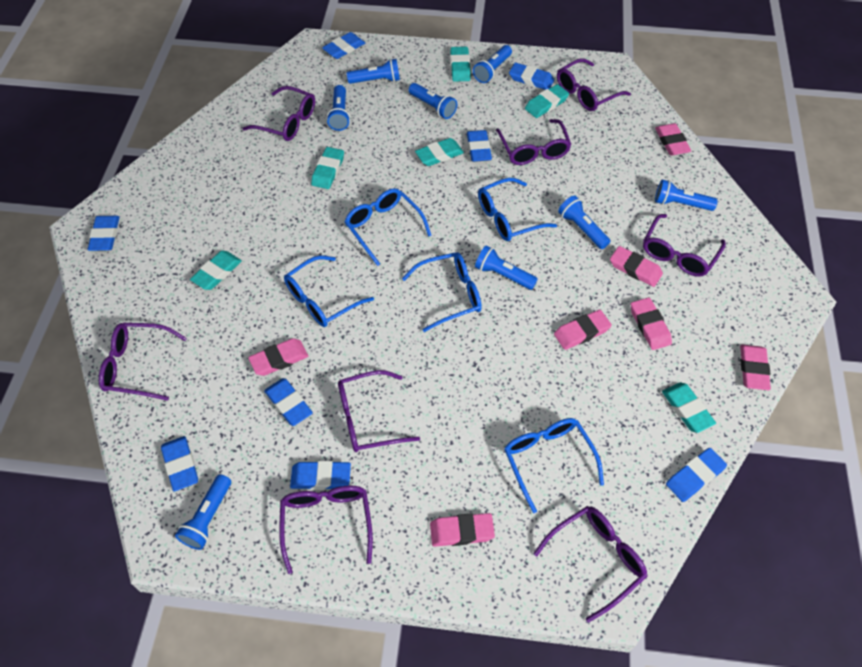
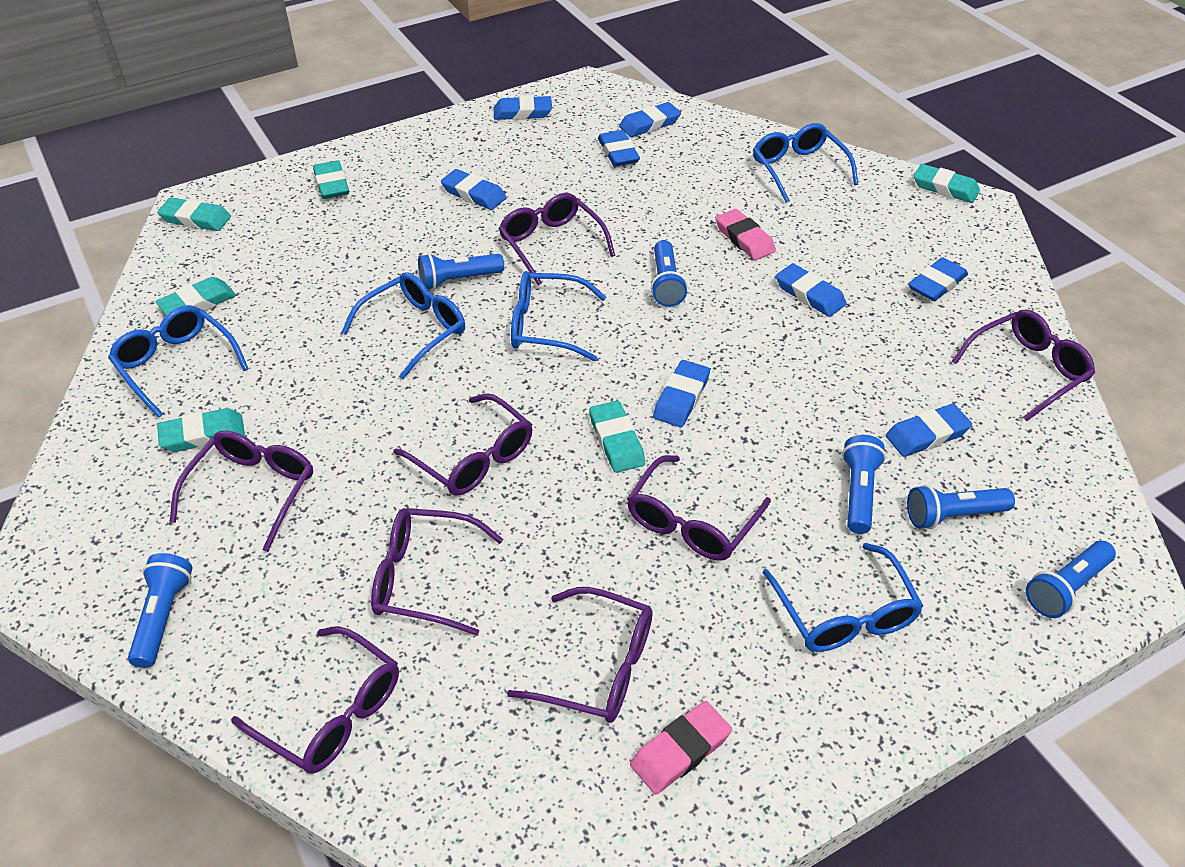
blue flashlight: [175,474,231,550] [327,85,350,131] [347,59,400,84] [409,83,457,119] [473,45,512,83] [475,245,538,290] [558,196,610,249] [655,180,718,211] = 8 -> [128,553,192,668] [418,253,504,290] [651,240,688,307] [842,435,886,534] [907,485,1015,529] [1026,541,1116,618] = 6
pink eraser: [248,338,308,376] [430,513,495,547] [554,310,612,350] [610,246,663,287] [631,298,672,350] [655,123,691,156] [740,344,771,390] = 7 -> [630,701,732,794] [716,209,776,260] = 2

